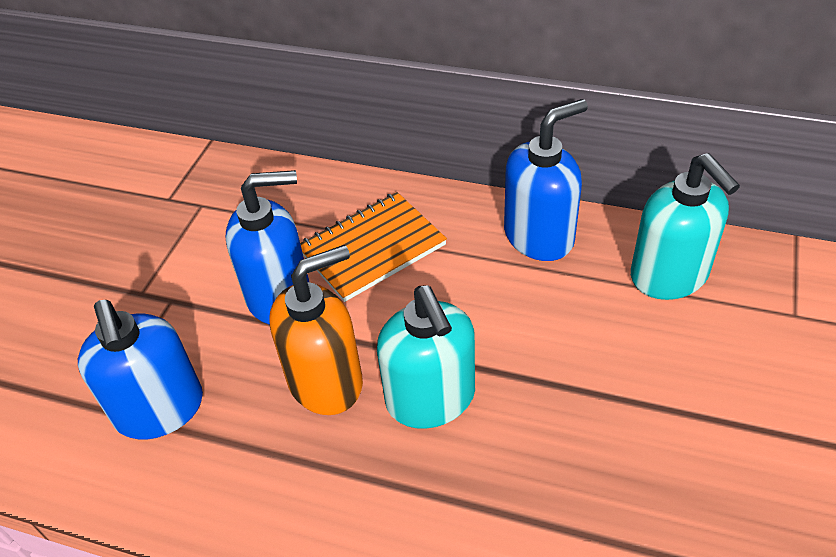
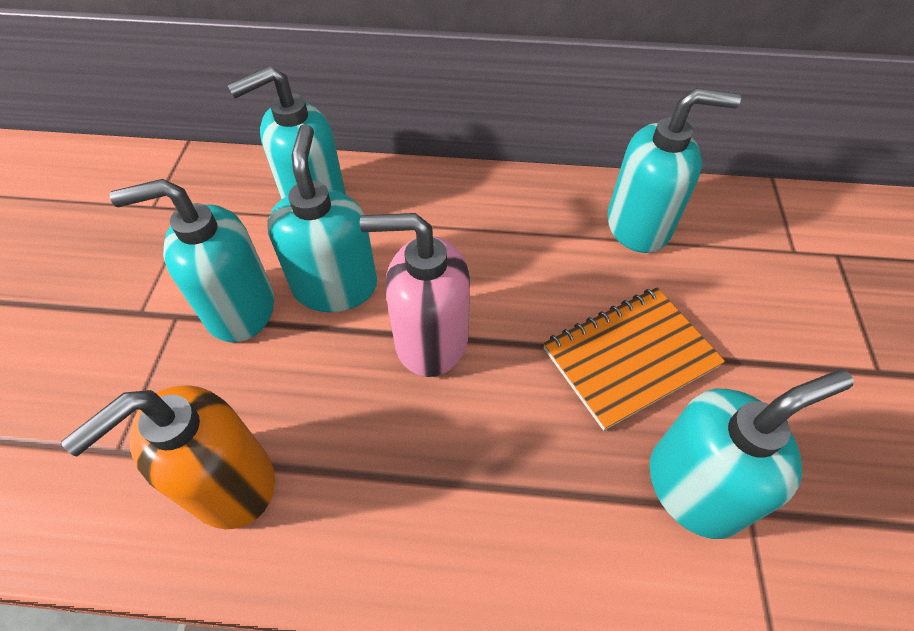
blue soap dispenser: [78,300,203,439] [226,170,309,324] [504,99,588,261] = 3 -> none = 0
pink soap dispenser: none = 0 -> [360,213,470,377] = 1
turquoise soap dispenser: [377,285,475,429] [631,153,740,300] = 2 -> [110,179,274,342] [227,66,346,200] [267,124,377,312] [607,88,741,253] [650,370,854,539] = 5

